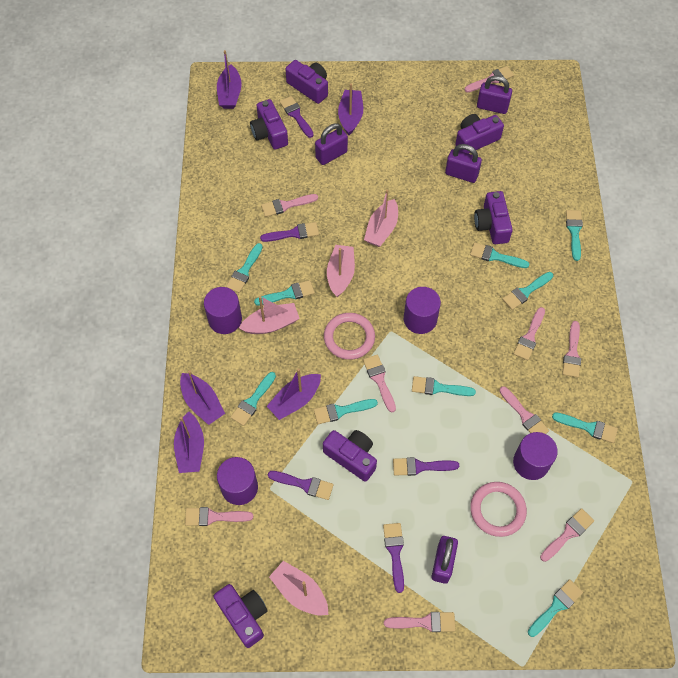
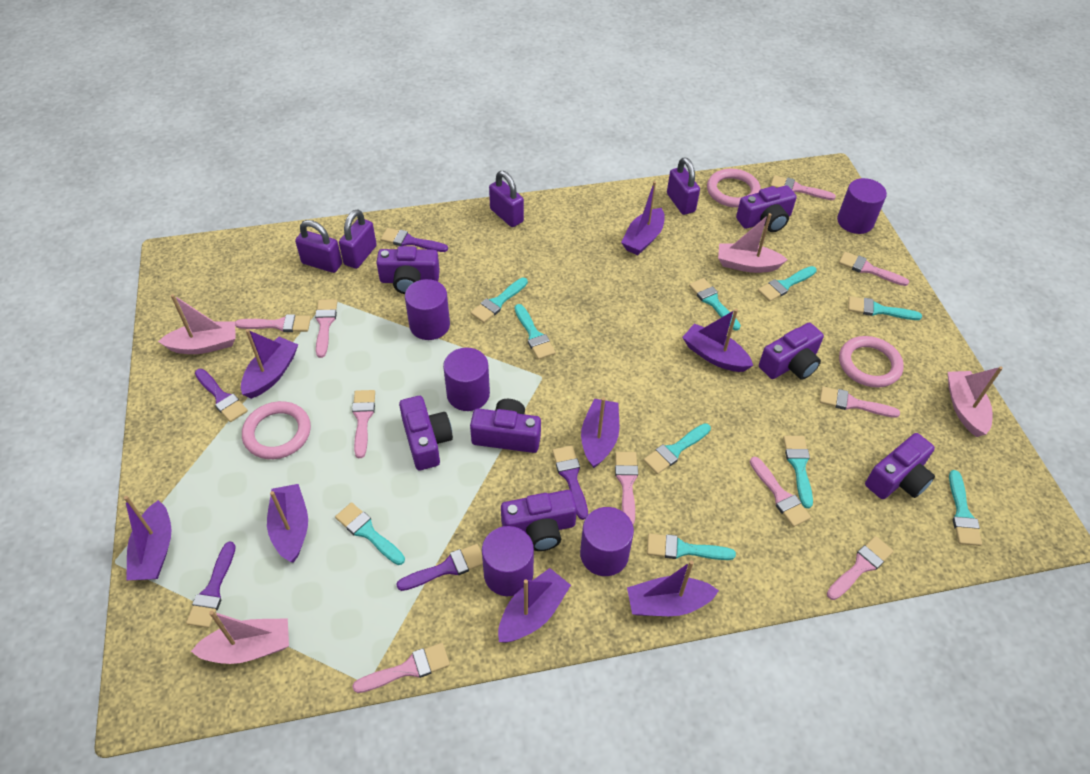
pink brush: [185,507,253,526] [261,194,318,217] [363,354,396,412] [384,612,455,632] [465,66,514,93] [499,386,549,434] [513,307,545,360] [540,508,594,562] [562,321,581,378] = 9 -> [235,314,311,332] [315,299,337,358] [352,390,375,458] [352,643,450,693] [615,452,638,525] [750,457,811,527] [770,175,836,200] [819,386,900,418] [827,536,893,600] [839,252,909,286] = 10
pink ring: [324,313,375,360] [470,482,527,537] = 2 -> [242,401,311,459] [707,169,761,207] [839,336,904,388] = 3
purple boat: [174,411,204,473] [180,370,225,425] [217,50,242,109] [267,368,321,420] [338,83,363,135] = 5 -> [124,496,171,580] [241,329,298,399] [267,484,308,563] [498,568,571,643] [581,397,619,468] [621,181,665,255] [627,560,719,616] [682,309,753,372] = 8
purple camera: [214,584,267,648] [250,99,288,150] [285,60,328,104] [323,430,377,482] [455,114,504,154] [474,191,513,244] = 6 -> [377,246,440,294] [399,396,453,470] [470,399,541,453] [501,490,577,551] [736,185,797,232] [759,323,824,380] [865,433,935,499] = 7
purple cylinder: [204,287,242,334] [217,457,258,505] [404,287,441,334] [513,432,558,480] = 4 -> [405,279,450,340] [443,348,490,411] [482,526,534,596] [580,507,634,576] [837,178,887,234] = 5

